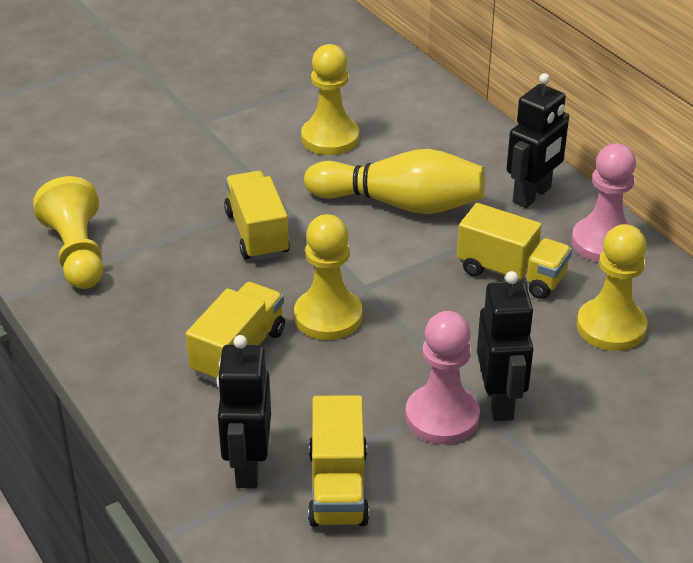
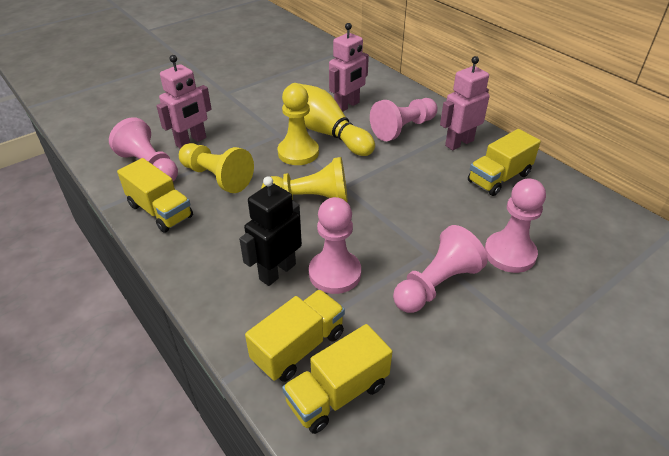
black robot: [217,335,271,488] [477,271,534,421] [507,73,569,208] = 3 -> [239,176,302,286] = 1
pink pawn: [405,311,480,444] [571,143,636,262] = 2 -> [109,117,178,181] [309,197,361,294] [370,98,438,141] [393,225,488,313] [484,179,546,273] = 5
pink robot: none = 0 -> [156,55,212,149] [329,23,369,112] [440,56,490,150] = 3
yellow pawn: [33,176,103,289] [294,214,362,340] [301,44,359,155] [577,224,647,351] = 4 -> [179,143,254,193] [261,157,348,203] [278,84,319,165] = 3

